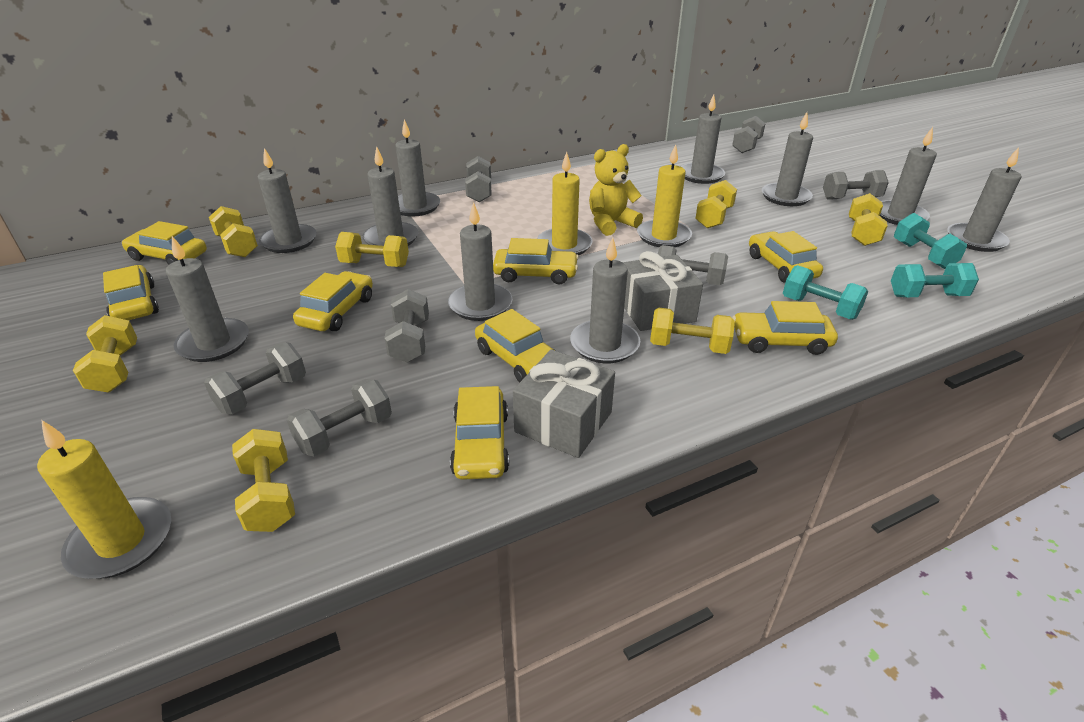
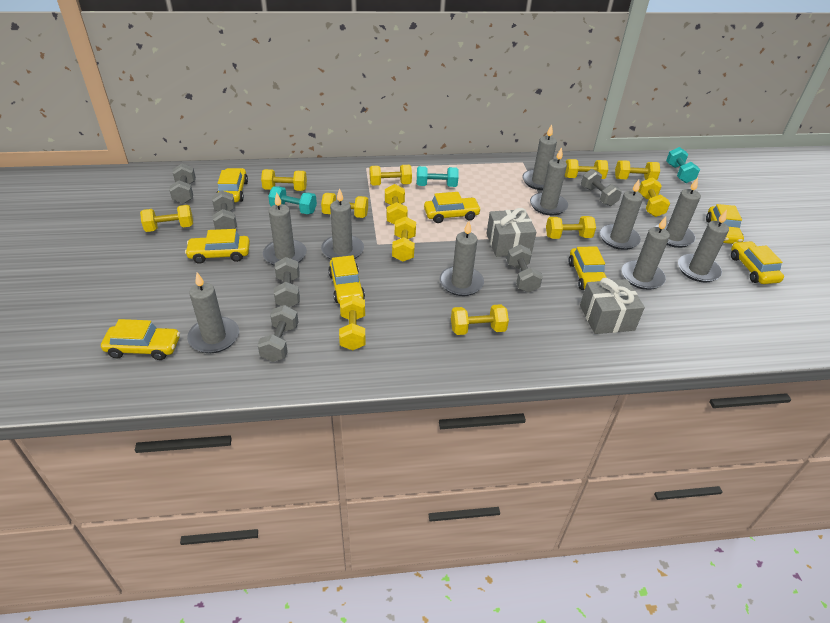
grey dumbbell: [204,342,306,414] [287,379,392,456] [384,289,429,363] [465,156,492,202] [658,245,728,285] [732,116,766,153] [823,170,889,200] = 7 -> [169,164,196,204] [212,190,237,230] [257,305,298,362] [274,257,300,307] [507,245,543,293] [581,169,622,206] = 6
yellow candle: [37,420,171,579] [537,152,593,255] [637,144,692,247] = 3 -> none = 0
yellow dumbbell: [73,315,137,392] [209,206,258,257] [232,429,295,532] [335,232,409,267] [650,308,735,354] [695,180,737,228] [849,193,888,246] = 7 -> [140,205,193,232] [261,169,307,191] [321,193,368,218] [339,295,366,350] [370,165,412,185] [385,184,408,225] [392,217,416,262] [451,304,509,335] [546,216,596,239] [565,159,608,179] [615,160,660,180] [638,177,670,217] = 12
yellow teddy bear: [589,144,643,236] = 1 -> none = 0

